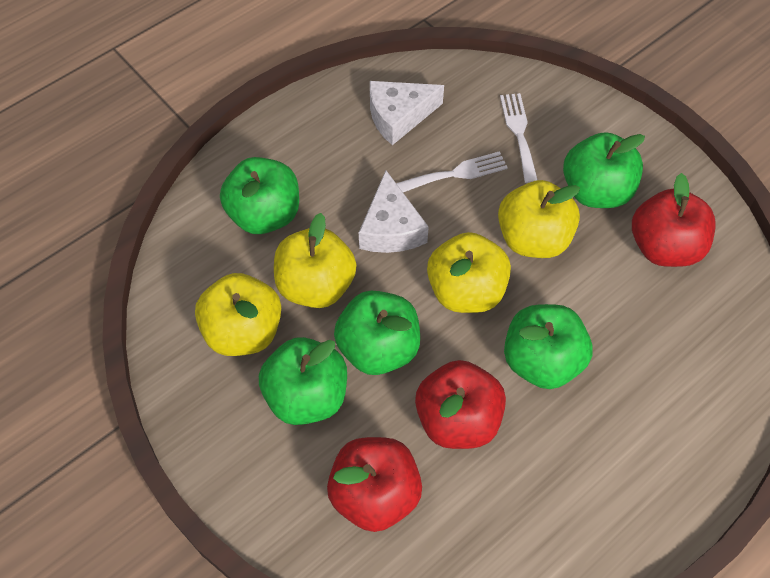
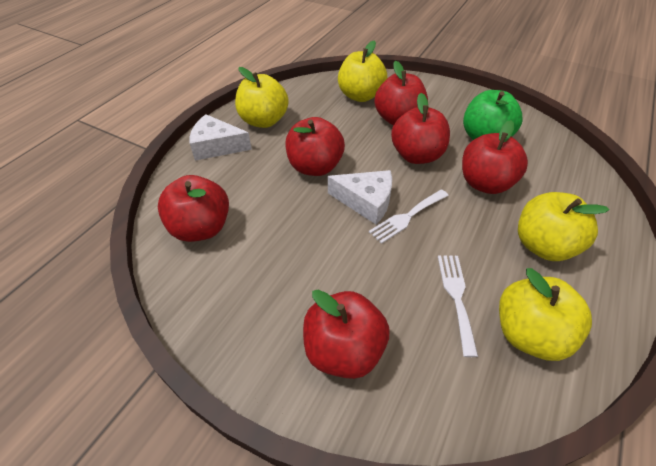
green apple: [220,157,299,234] [259,337,347,425] [334,291,420,375] [504,304,593,389] [563,132,645,208] = 5 -> [463,90,523,140] = 1
red apple: [327,437,422,532] [415,360,506,449] [632,173,715,267] = 3 -> [158,175,229,242] [285,117,345,176] [303,290,389,379] [375,61,428,125] [391,93,450,164] [462,120,528,194] = 6

